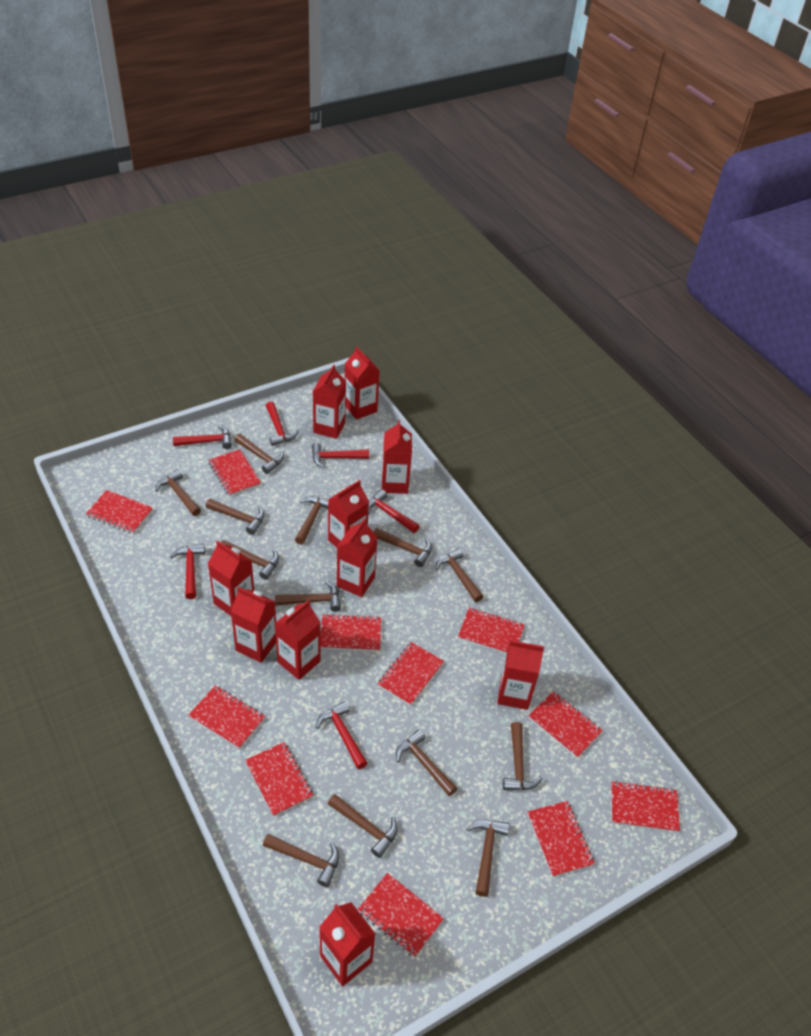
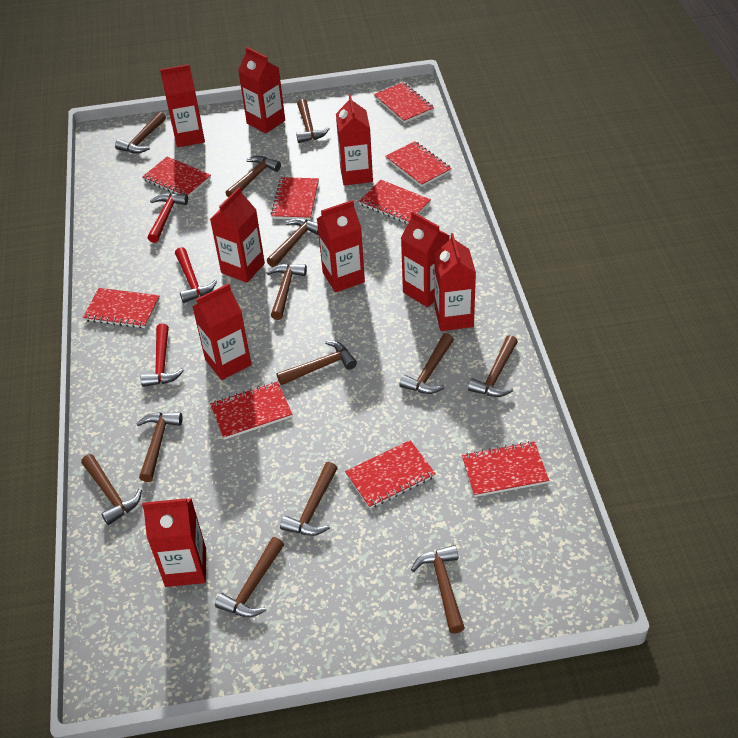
red carton: [208,541,254,616] [230,587,276,663] [275,600,321,680] [313,365,346,439] [319,902,376,986] [328,480,369,548] [337,519,378,597] [345,346,380,420] [382,420,412,494] [497,640,544,710] = 10 -> [142,498,206,587] [160,64,205,147] [192,283,251,380] [210,187,265,283] [238,47,285,133] [317,200,365,292] [336,95,373,185] [401,211,450,307] [434,233,476,331] = 9
red hammer: [170,544,205,599] [173,425,232,449] [266,402,299,446] [312,443,369,468] [316,701,368,769] [368,489,420,533] = 6 -> [141,323,184,387] [148,193,188,243] [175,247,217,303] = 3
red notebook: [86,490,153,534] [188,685,265,749] [209,449,261,496] [245,742,314,816] [320,614,381,651] [358,873,444,958] [377,642,444,706] [458,607,525,654] [527,801,595,877] [528,691,603,758] [611,781,680,832] = 11 -> [83,288,160,328] [142,157,211,197] [210,381,293,440] [271,177,319,220] [345,440,436,509] [359,180,431,224] [374,82,434,123] [385,141,452,187] [462,441,549,497] = 9

